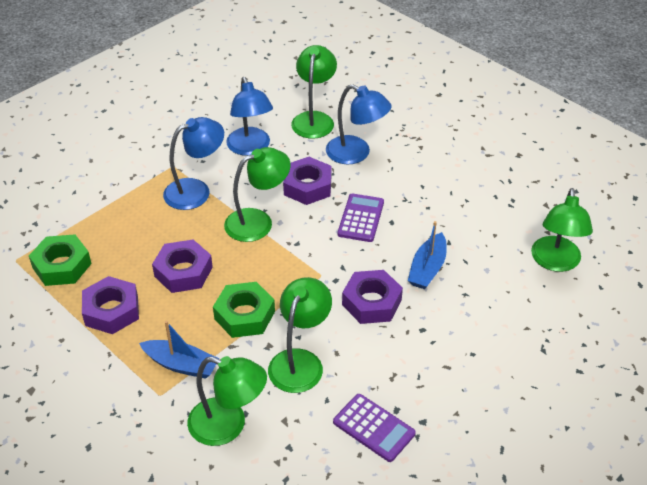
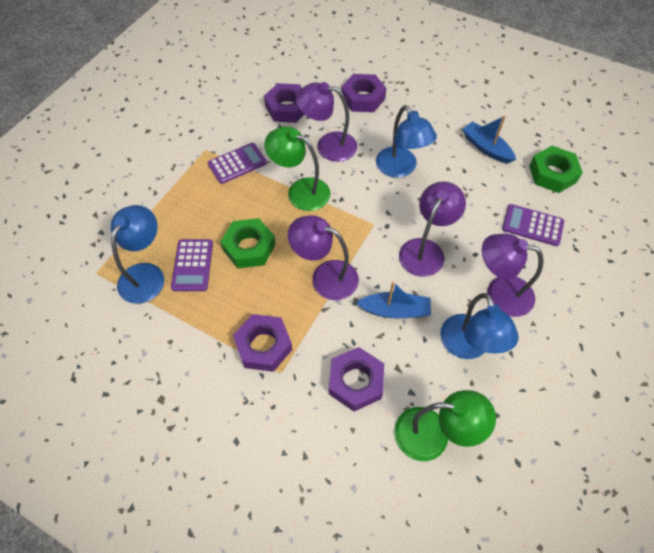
green lamp: [187,356,267,446] [224,147,291,242] [268,277,332,393] [291,45,337,139] [531,188,593,272] = 5 -> [264,126,331,211] [394,390,496,461] = 2
purple calculator: [333,394,416,462] [337,193,384,242] = 2 -> [171,239,213,291] [208,143,267,184] [502,204,564,246] = 3
purple lamp: none = 0 -> [288,215,359,300] [296,82,357,162] [399,181,466,277] [482,234,544,317] = 4

